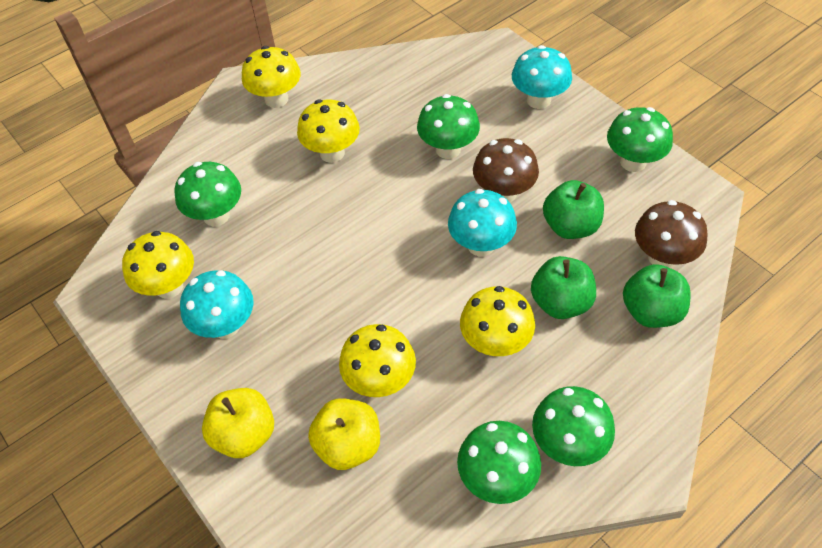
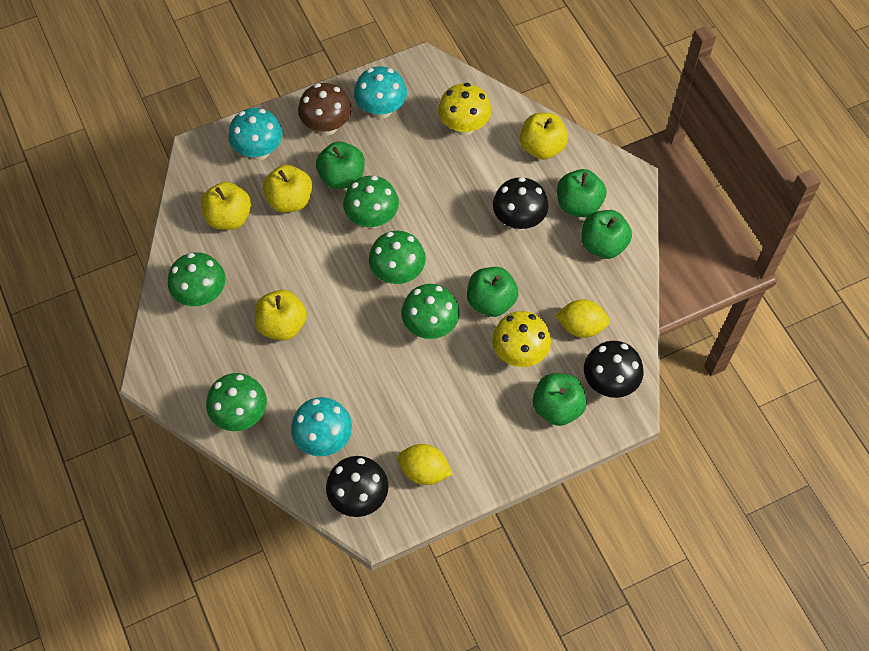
black mushroom: none = 0 -> [326,456,388,517] [493,177,548,230] [584,341,643,398] = 3
brown mushroom: [473,138,539,202] [635,200,708,268] = 2 -> [298,83,352,135] = 1
green apple: [531,256,596,319] [543,180,604,239] [623,264,691,328] = 3 -> [316,142,365,189] [467,267,518,317] [533,373,587,426] [557,169,606,217] [582,210,632,259] = 5
yellow apple: [202,388,274,458] [308,398,380,470] = 2 -> [201,182,251,230] [255,290,307,341] [263,165,312,213] [520,113,568,160] = 4
yellow lemon: none = 0 -> [397,444,453,485] [555,299,610,338] = 2
yellow mushroom: [122,231,194,299] [242,46,301,108] [297,99,360,163] [339,324,416,397] [460,286,535,356] = 5 -> [438,83,491,136] [492,311,551,367] = 2

